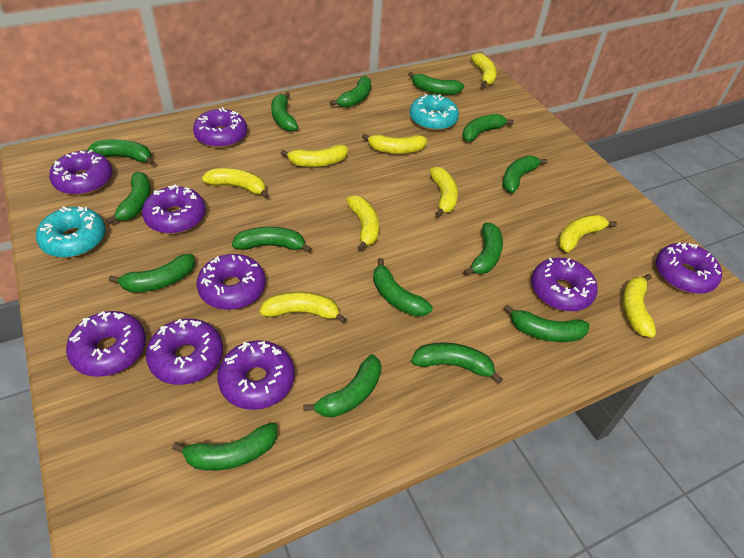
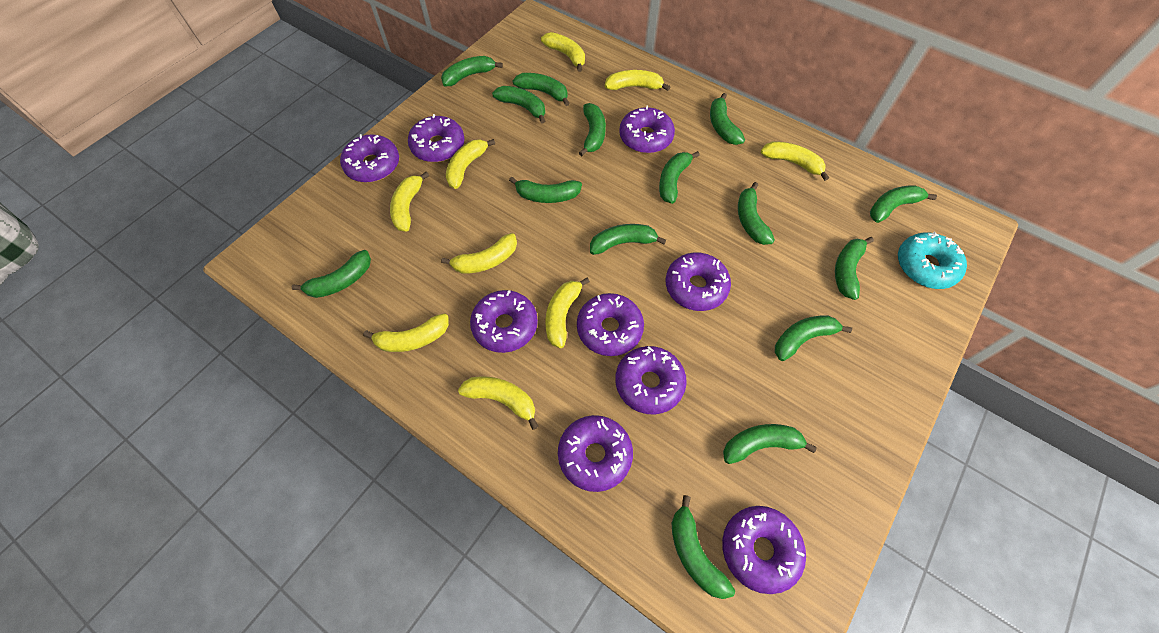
turquoise donut: [36,206,106,258] [410,94,459,131] = 2 -> [898,232,967,289] = 1

